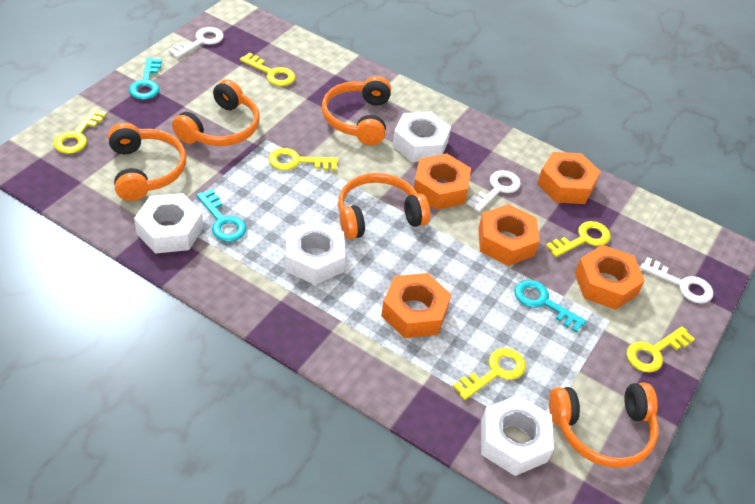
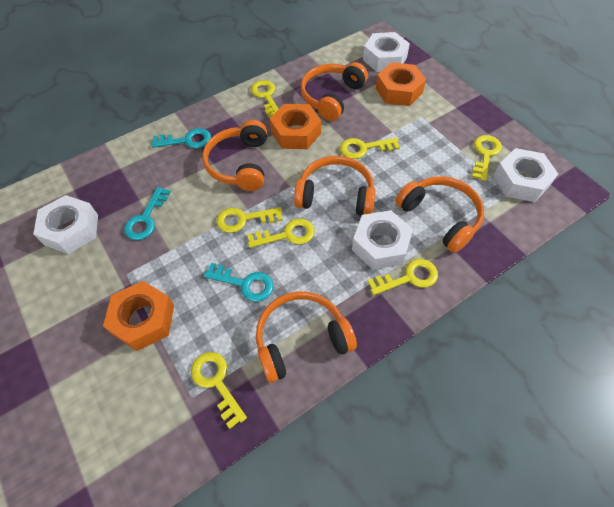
orange nut: [381,273,451,338] [414,153,471,210] [478,204,540,266] [537,152,600,204] [575,245,645,310] = 5 -> [103,281,174,351] [270,104,321,149] [376,62,426,106] = 3
white key: [168,27,224,58] [467,170,521,212] [640,257,713,304] = 3 -> none = 0
yellow key: [54,108,107,154] [240,52,295,86] [268,148,338,171] [453,348,526,400] [546,221,611,257] [627,326,695,372] = 6 -> [191,352,247,429] [217,207,283,233] [247,219,315,248] [251,80,279,118] [340,137,400,159] [368,259,438,295] [472,135,502,181] = 7

